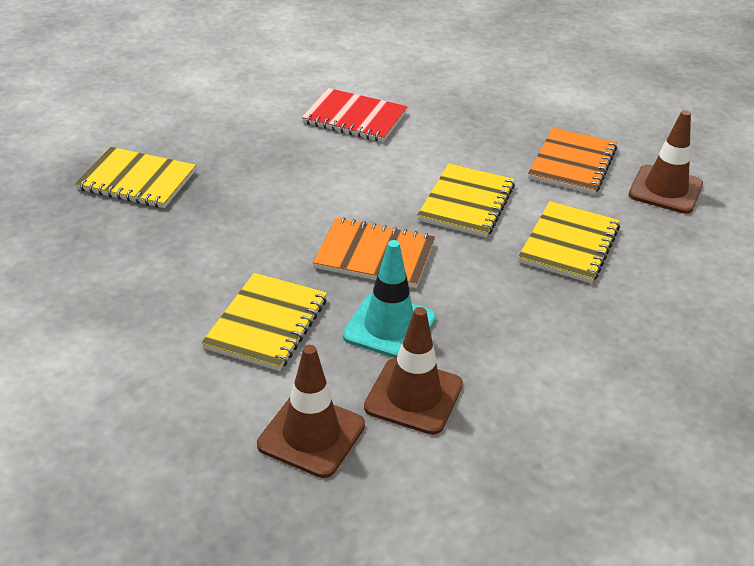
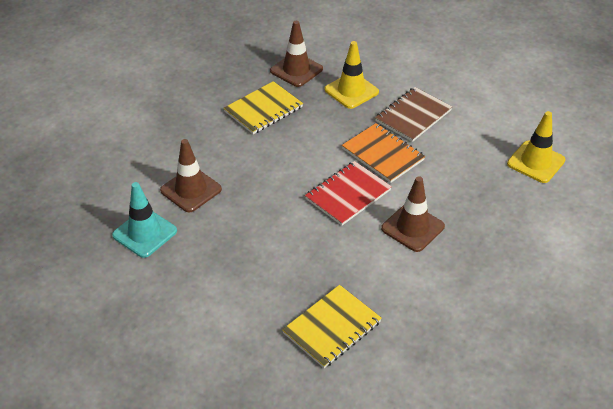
brown notebook: none = 0 -> [375,87,452,142] = 1
orange notebook: [313,217,435,288] [528,127,617,195] = 2 -> [342,123,425,183] = 1
yellow notebook: [75,147,196,208] [201,273,327,371] [417,163,515,238] [518,201,620,284] = 4 -> [224,81,303,134] [282,285,382,368] = 2
yellow traffic cone: none = 0 -> [324,41,379,109] [507,111,566,183] = 2

